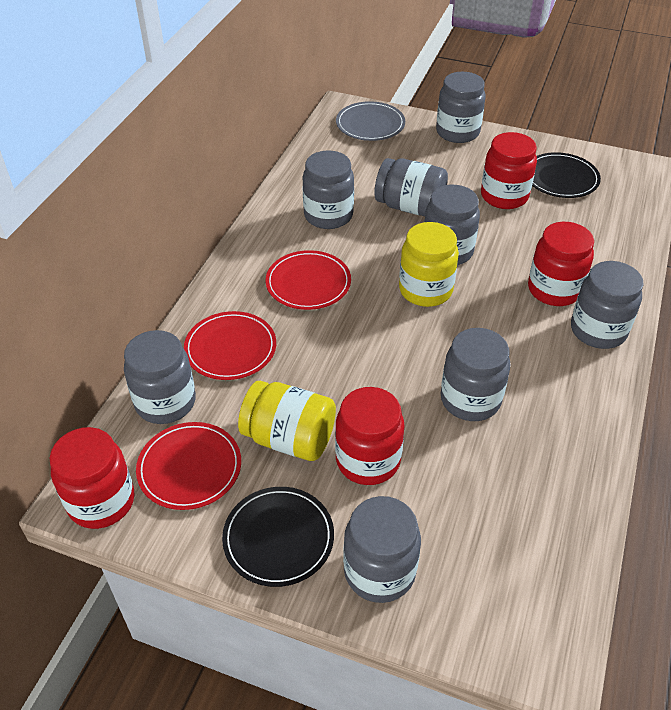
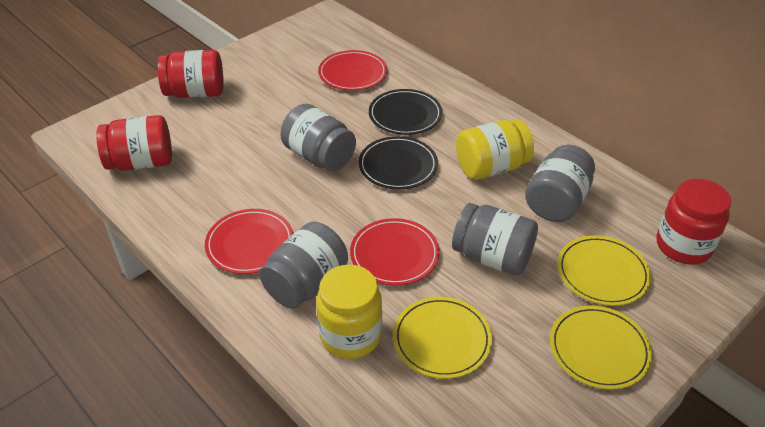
grey jar: [124,330,196,424] [303,151,354,229] [343,496,421,603] [374,158,448,216] [424,185,480,265] [436,72,486,143] [441,328,510,421] [571,261,643,349] = 8 -> [259,222,348,309] [280,104,356,171] [452,203,538,275] [525,145,595,222] = 4
grey plate: [336,101,405,141] = 1 -> none = 0
red jar: [49,427,134,529] [335,387,404,485] [481,132,537,209] [528,222,594,306] = 4 -> [96,115,172,171] [158,50,224,98] [656,179,731,264] = 3
yellow plate: none = 0 -> [393,297,492,379] [550,306,652,389] [557,235,651,306] = 3

